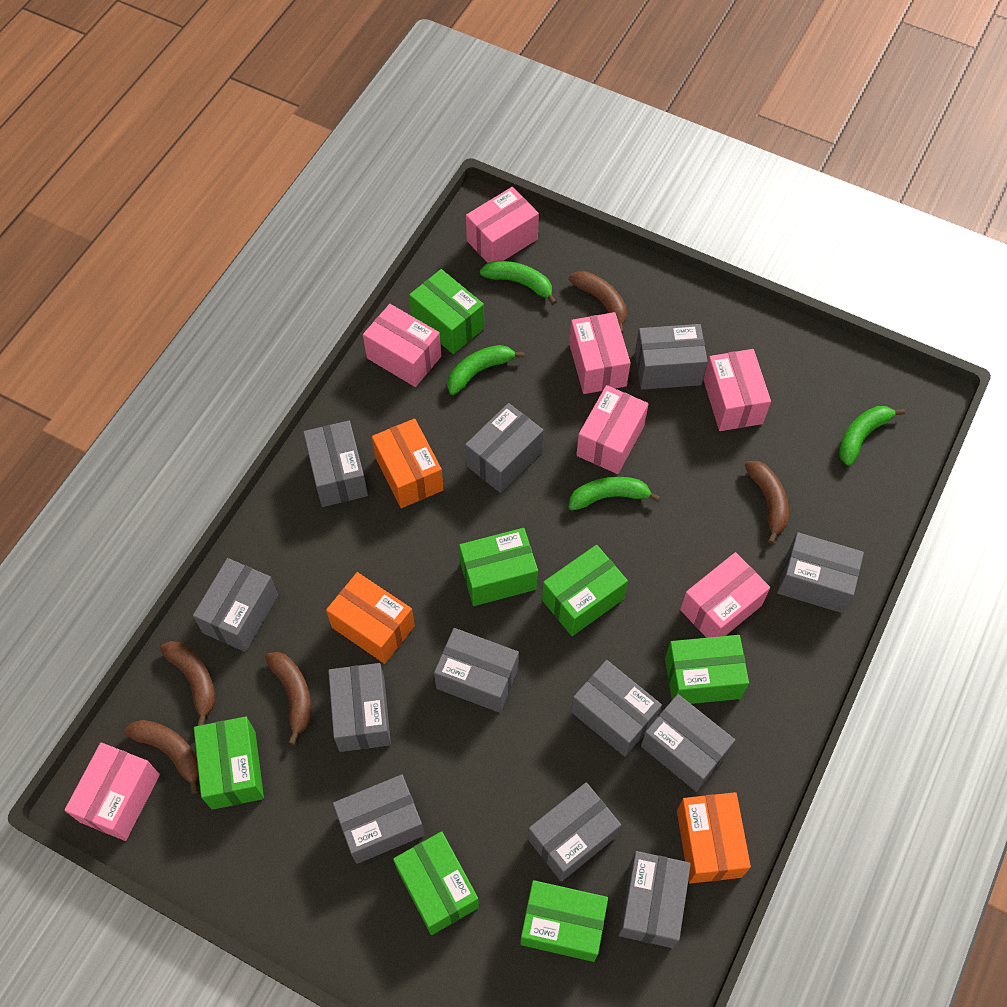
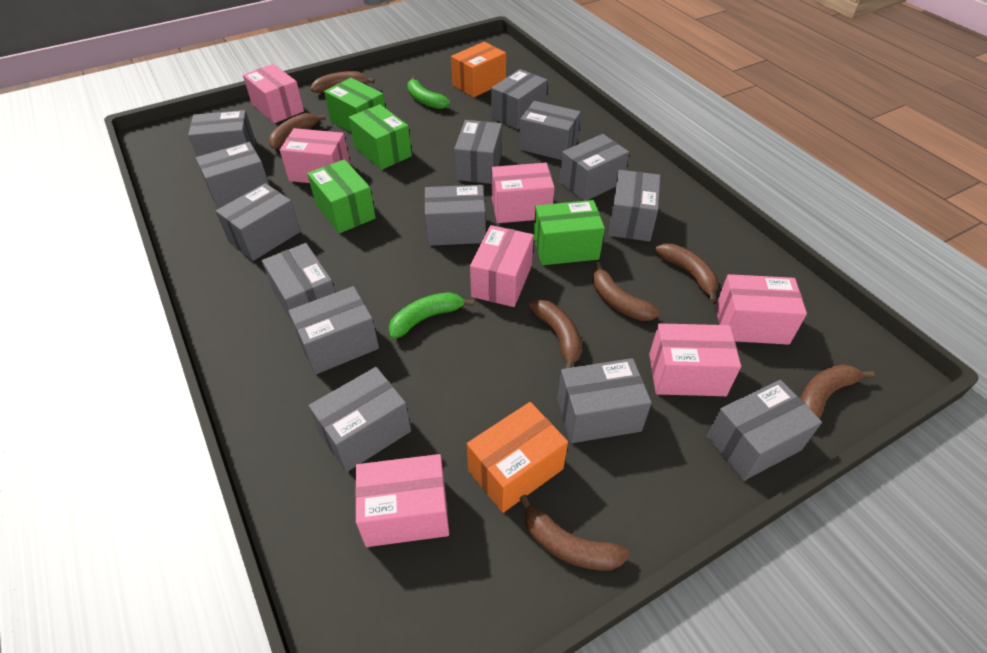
brown banana: [124,720,199,794] [160,641,216,726] [265,652,311,745] [569,271,627,333] [745,461,789,544] = 5 -> [268,113,326,149] [311,71,375,93] [519,495,630,571] [529,300,582,368] [593,262,660,321] [655,244,718,303] [800,364,875,418] = 7
green banana: [447,345,525,395] [480,261,557,305] [568,477,660,511] [839,406,905,466] = 4 -> [389,292,474,339] [407,76,450,109] = 2
green box: [194,716,264,810] [393,831,479,935] [409,269,484,354] [459,528,538,606] [520,880,608,962] [542,545,628,636] [665,635,749,704] = 7 -> [307,159,376,233] [324,78,385,133] [349,104,412,170] [534,200,605,265] = 4
grey box: [193,558,278,652] [303,421,368,507] [328,663,391,752] [333,774,425,864] [434,628,519,713] [465,403,544,493] [528,782,621,882] [571,660,662,757] [619,851,691,948] [635,324,708,390] [641,694,735,792] [777,532,864,613] = 12 -> [188,110,255,157] [196,142,270,209] [216,183,301,261] [262,243,335,326] [288,286,379,375] [309,367,411,472] [424,185,486,246] [454,120,502,184] [491,69,548,129] [519,101,581,160] [557,358,652,443] [559,134,629,201] [608,170,660,241] [707,380,822,481] = 14
orange box: [326,572,415,664] [372,418,444,508] [677,792,751,884] = 3 -> [451,42,506,98] [467,402,568,513] = 2

